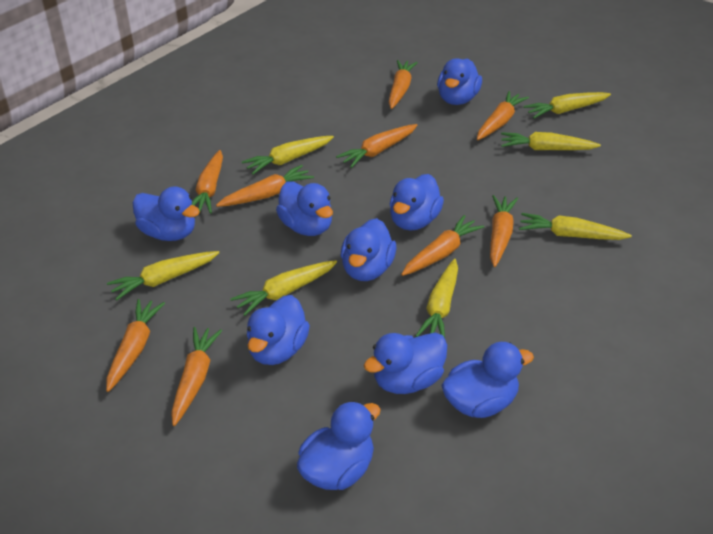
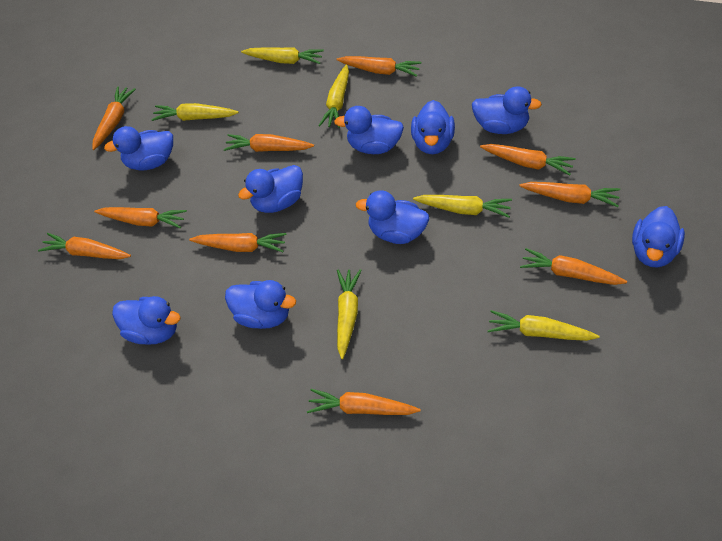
orange carrot: [106,299,165,392] [171,327,223,426] [192,150,223,214] [216,165,314,207] [336,124,417,168] [389,60,418,109] [401,215,484,276] [477,91,529,140] [490,195,518,267] = 9 -> [38,233,131,259] [92,86,136,150] [94,207,187,229] [189,233,287,252] [224,134,314,152] [307,389,421,415] [336,56,422,77] [480,144,576,175] [519,182,620,207] [520,248,627,285] = 10
yellow carrot: [107,251,219,300] [231,260,337,316] [242,136,334,174] [416,259,458,338] [501,132,601,150] [519,213,632,240] [523,92,611,118] = 7 -> [151,103,239,121] [241,47,324,64] [319,64,349,128] [337,269,362,359] [413,195,512,218] [487,310,600,341] = 6

